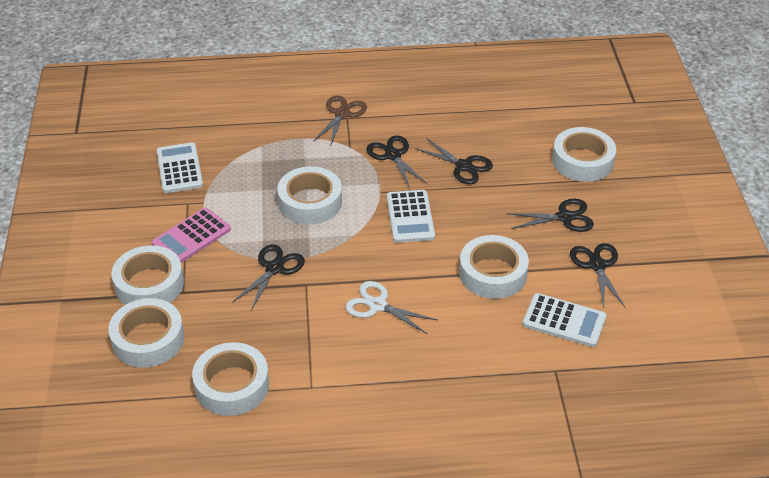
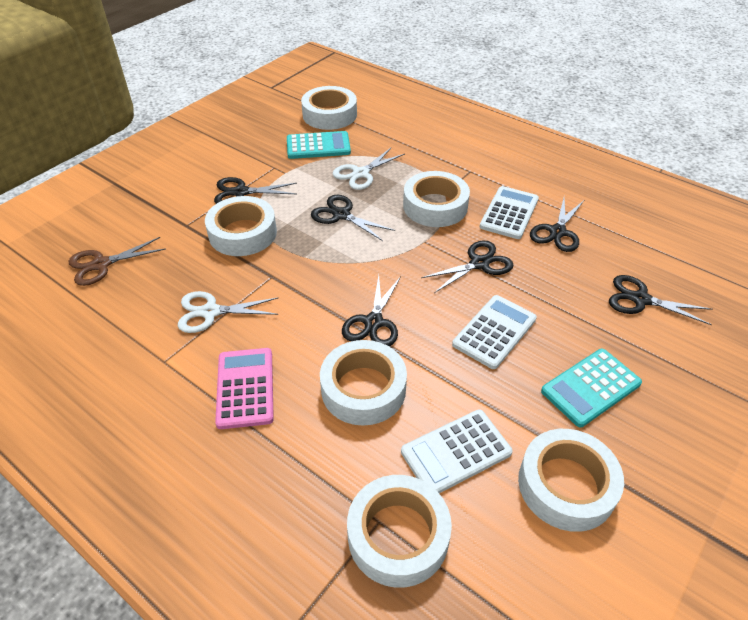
black scissors: [232,244,305,310] [366,136,427,189] [415,138,493,184] [507,199,594,232] [570,243,625,307] = 5 -> [214,177,297,204] [311,195,395,241] [342,275,401,347] [421,241,514,293] [530,198,584,252] [609,275,712,325] = 6
turquoise calculator: none = 0 -> [287,131,351,159] [541,349,642,427] = 2
white scissors: [346,281,437,334] = 1 -> [178,291,279,333] [333,147,405,190] = 2

